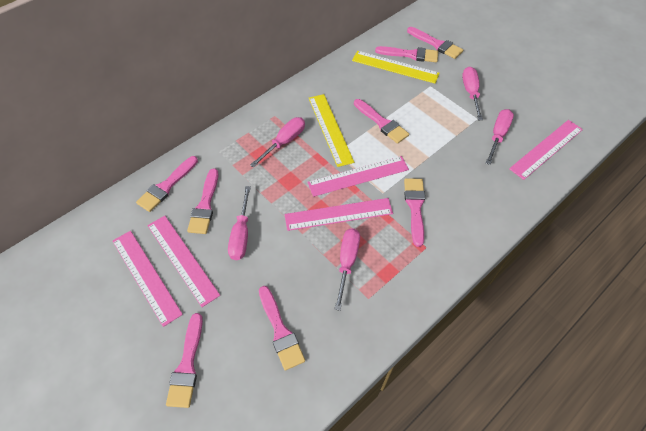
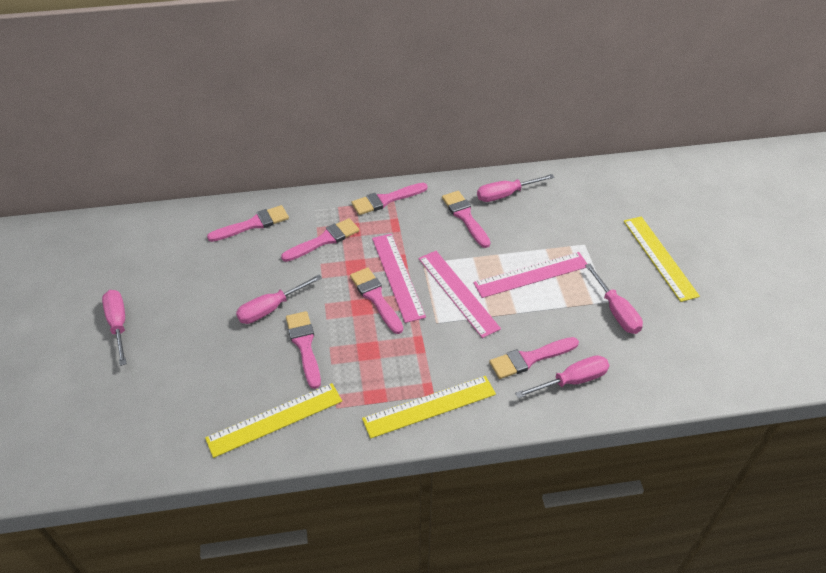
pink brush: [136,156,198,212] [166,313,203,408] [187,168,218,234] [259,286,305,371] [354,99,409,144] [375,46,438,62] [404,178,425,247] [407,27,463,59] = 8 -> [207,205,289,242] [281,218,360,262] [286,311,321,389] [350,267,403,334] [351,183,428,215] [442,191,491,248] [489,337,579,379] = 7
pink ruler: [112,231,183,327] [147,216,220,307] [284,198,393,231] [307,156,409,197] [509,120,583,180] = 5 -> [372,234,426,323] [419,251,501,338] [473,252,587,298] = 3
yellow ruler: [309,94,354,167] [352,51,440,83] = 2 -> [205,383,342,458] [362,376,496,439] [624,216,700,302] = 3

